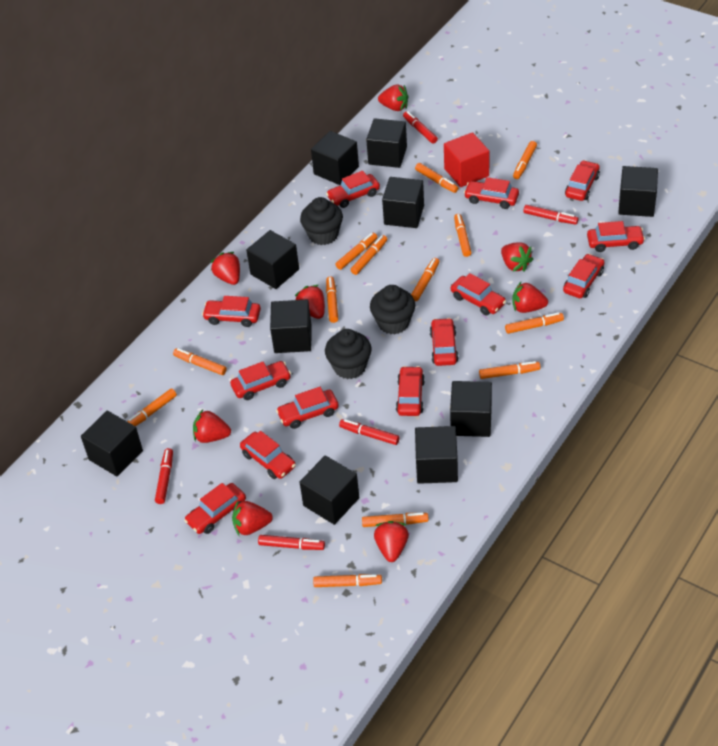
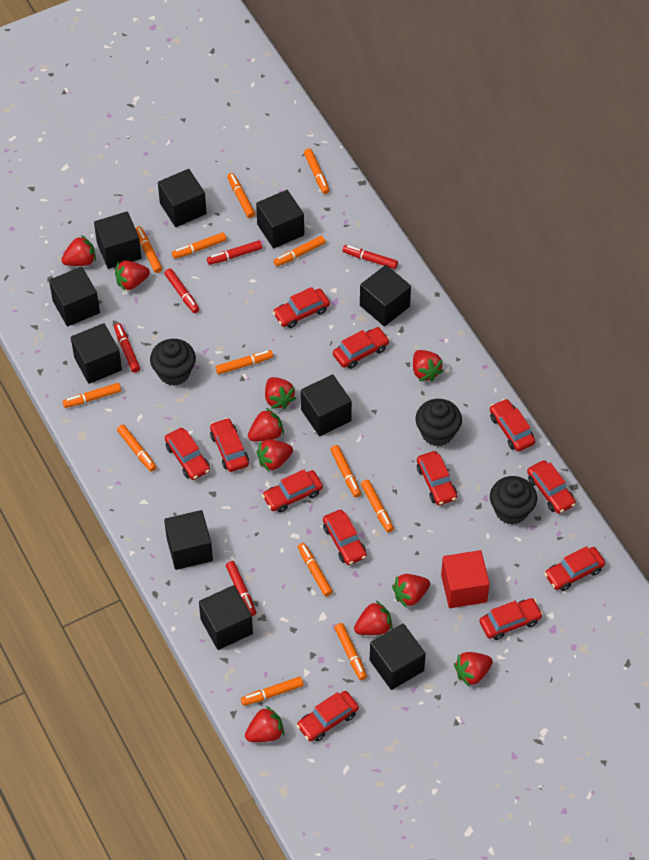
red car: [184,483,246,534] [202,296,261,327] [230,361,291,400] [240,431,296,479] [276,387,339,429] [326,171,380,208] [396,366,425,416] [430,318,459,366] [451,273,506,315] [464,177,519,209] [563,254,605,298] [565,160,600,201] [587,221,645,252] = 13 -> [165,428,210,480] [210,418,249,472] [262,469,323,513] [273,287,330,328] [297,691,359,741] [323,510,367,565] [333,327,390,369] [417,451,457,505] [479,598,543,640] [490,399,535,452] [527,460,576,514] [544,546,605,591] = 12
red strawberry: [193,409,231,443] [211,252,240,285] [232,501,273,535] [295,285,325,319] [374,521,409,562] [378,84,409,111] [501,242,533,272] [512,282,548,313] = 8 -> [61,235,96,266] [115,260,150,291] [245,706,284,742] [248,408,284,441] [256,439,293,471] [265,377,296,409] [354,601,393,635] [392,574,430,608] [413,350,444,382] [454,652,493,687] = 10

